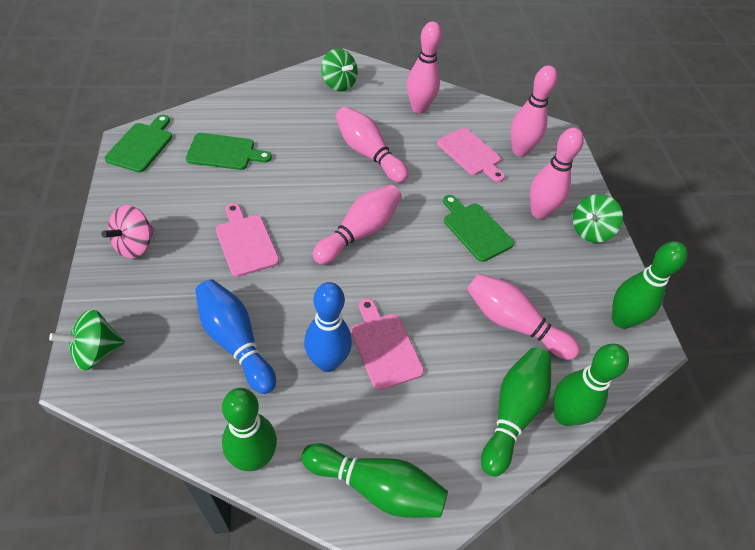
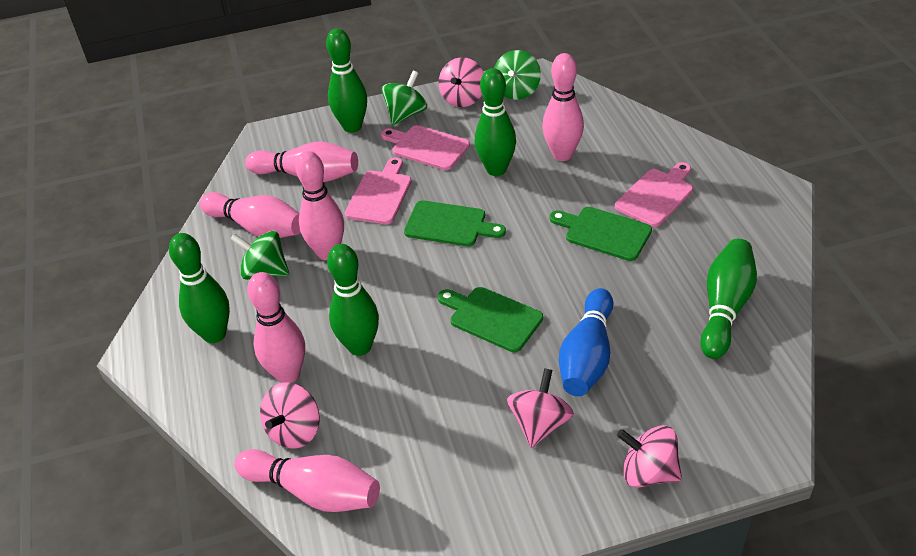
blue bowling pin: [195,279,276,394] [304,282,352,372] = 2 -> [559,288,613,396] = 1
pink spinning top: [101,205,154,259] = 1 -> [260,382,320,448] [439,57,484,107] [507,368,574,448] [617,425,682,487] = 4

